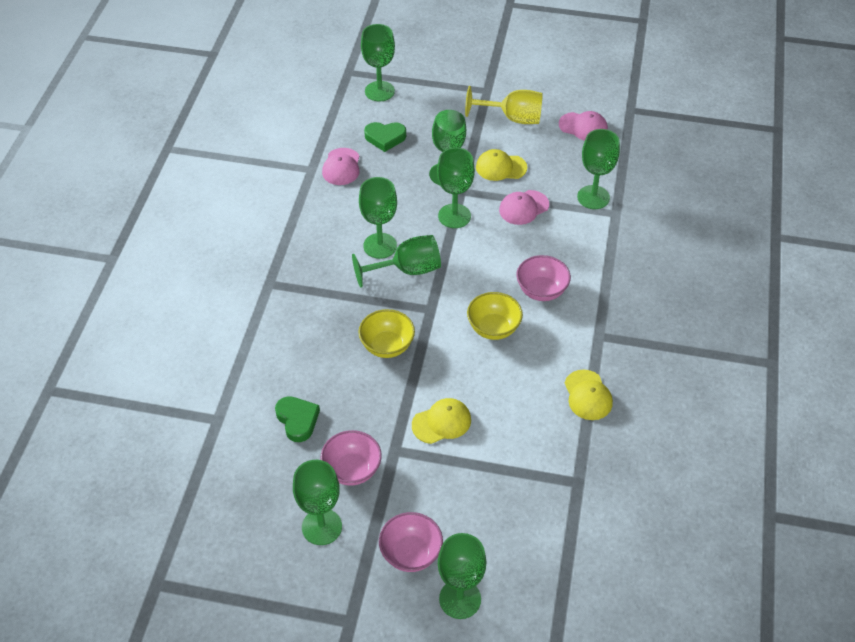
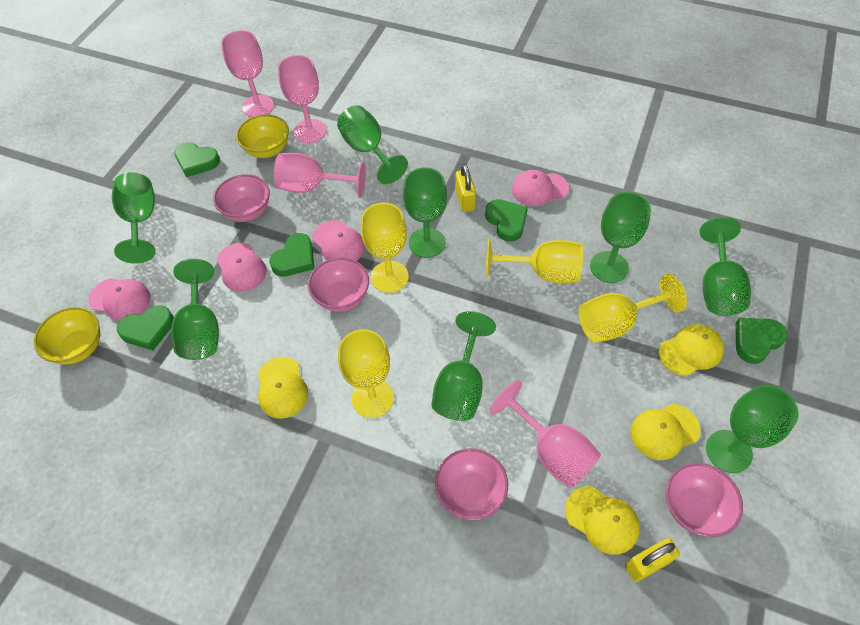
green heart: [275,396,320,442] [364,122,406,152] = 2 -> [117,305,174,351] [174,142,220,177] [269,233,314,277] [485,199,528,242] [735,318,788,364] = 5
pink bowl: [321,430,382,486] [379,512,443,572] [516,255,571,301] = 3 -> [213,174,270,222] [308,258,369,312] [435,448,508,521] [666,463,743,537] = 4
pink cap: [322,148,359,185] [499,190,549,225] [559,111,608,141] = 3 -> [88,278,150,320] [217,243,266,292] [313,220,365,261] [512,170,569,206] = 4
pink goblet: none = 0 -> [221,30,274,117] [274,153,366,198] [278,55,327,143] [490,380,601,488] = 4
yellow cap: [412,398,471,444] [476,149,527,181] [565,370,613,420] = 3 -> [258,357,308,419] [565,486,640,555] [630,404,701,460] [659,324,724,376] = 4
yellow goblet: [465,86,543,124] = 1 -> [338,329,394,418] [361,203,409,293] [485,238,583,283] [579,274,687,343] = 4
yellow padlock: none = 0 -> [455,164,476,212] [625,538,680,582] = 2

